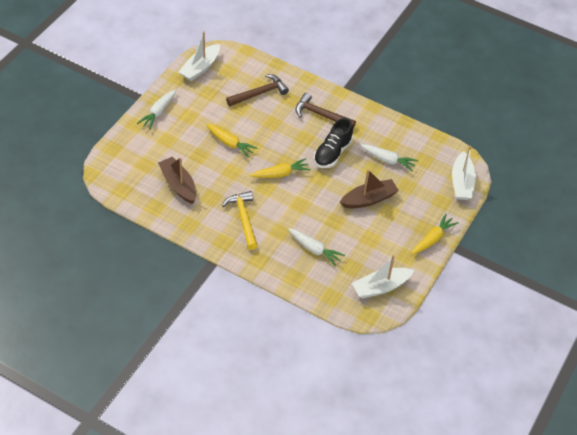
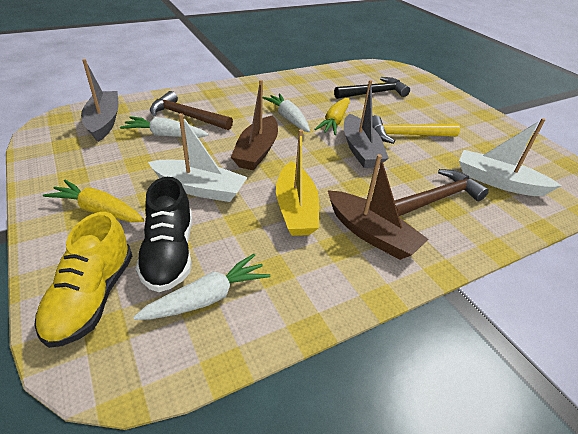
black hammer: none = 0 -> [334,77,410,99] = 1
grey boat: none = 0 -> [81,59,119,142] [344,80,389,168] = 2
white boat: [179,31,220,81] [352,255,414,299] [452,146,476,200] = 3 -> [148,113,248,202] [459,118,561,196] = 2
yellow boat: none = 0 -> [276,129,319,236] = 1
yellow carrot: [206,124,257,158] [250,158,311,178] [412,214,459,254] = 3 -> [43,180,145,222] [314,98,350,135] = 2
yellow shoe: none = 0 -> [34,212,132,348] = 1

